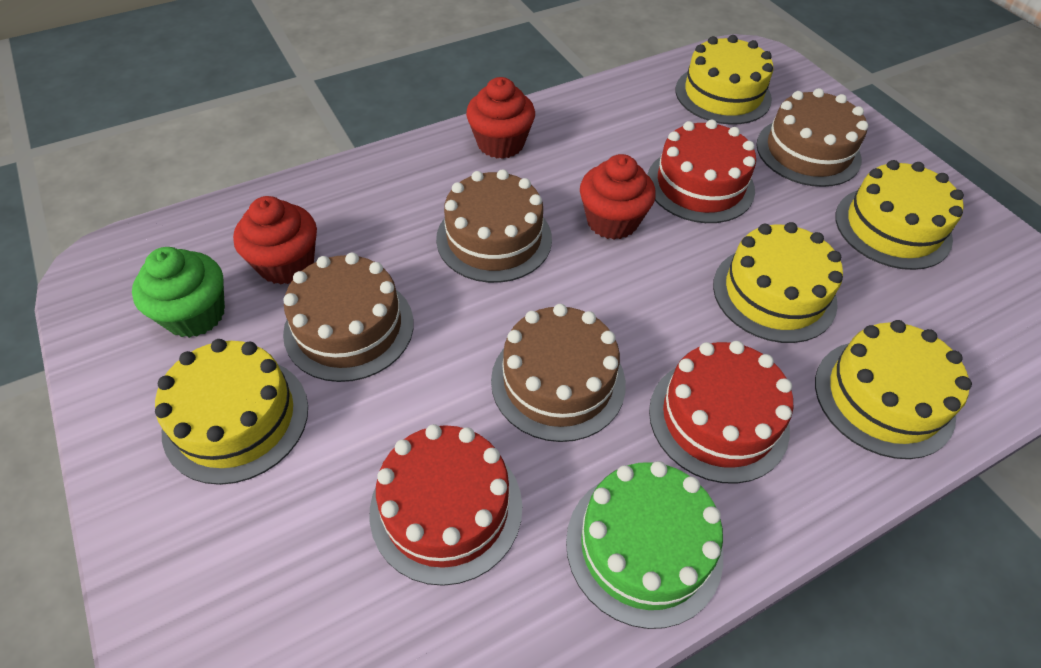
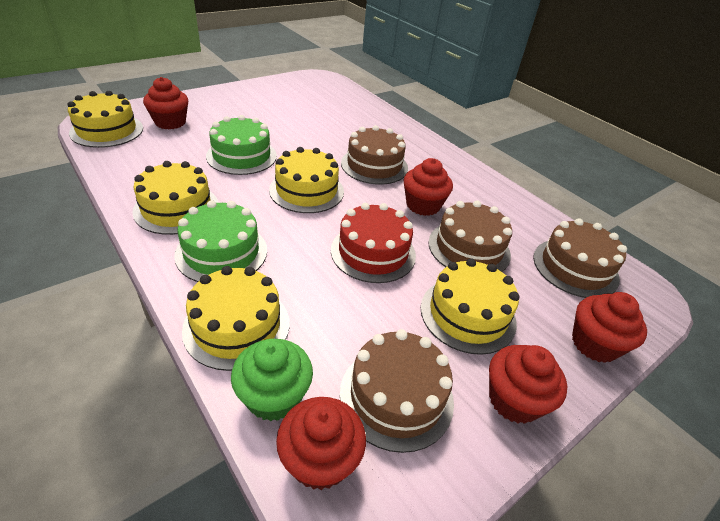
green cake: [566,461,723,629] = 1 -> [174,200,267,282] [206,115,277,175] = 2
red cake: [370,424,522,586] [647,120,756,223] [649,341,793,484] = 3 -> [331,203,416,283] = 1
red cupcake: [233,196,317,284] [466,77,535,159] [580,154,656,240] = 3 -> [143,77,188,129] [276,397,366,490] [403,158,453,216] [489,345,567,424] [572,292,647,363] = 5

